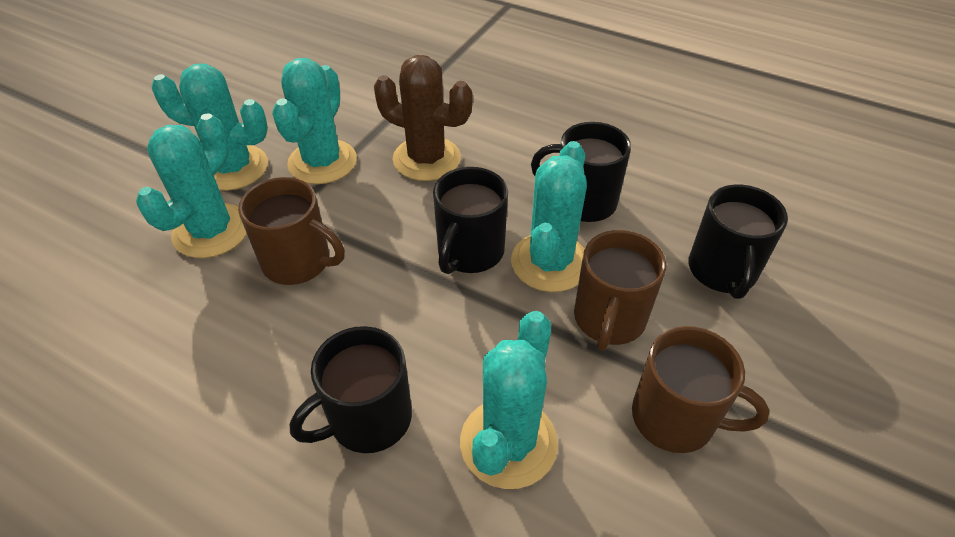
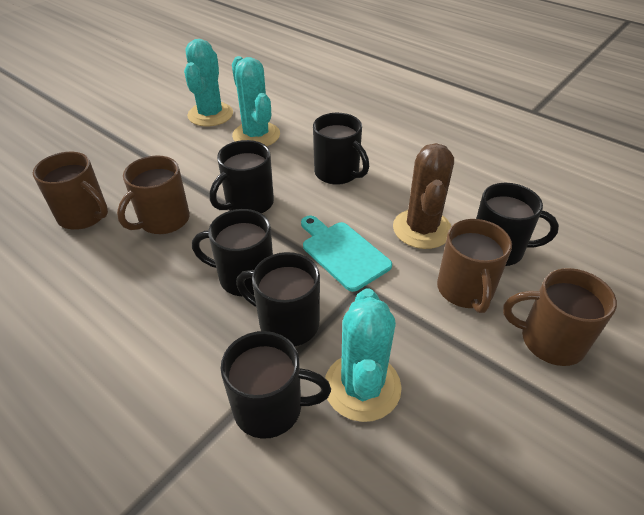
black mug: [290,326,412,453] [433,167,508,274] [531,122,631,222] [688,185,788,299] = 4 -> [192,209,273,296] [210,140,274,214] [221,331,331,439] [236,252,320,346] [313,113,369,185] [476,183,559,266] = 6
brown mug: [238,177,345,285] [574,230,666,351] [632,326,770,453] = 3 -> [33,152,108,230] [117,155,190,234] [437,219,512,313] [503,268,617,366] = 4
turquoise cactus: [136,113,247,258] [152,64,268,191] [272,58,357,184] [460,311,558,489] [511,141,587,292] = 5 -> [184,39,233,126] [232,56,280,146] [325,288,402,422] = 3
turquoise cutting board: none = 0 -> [301,216,392,292] = 1

